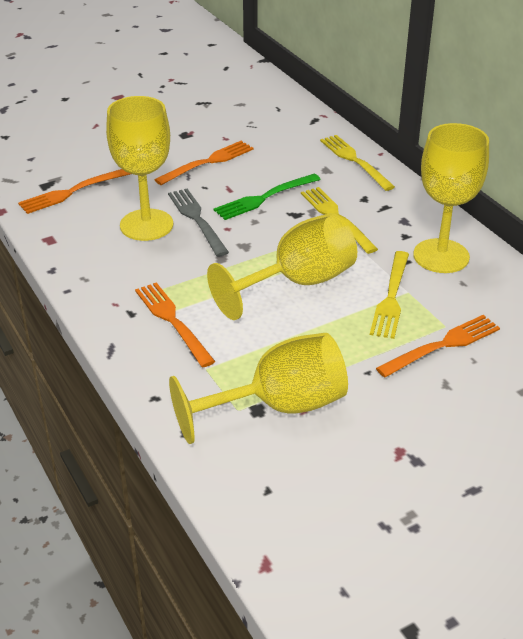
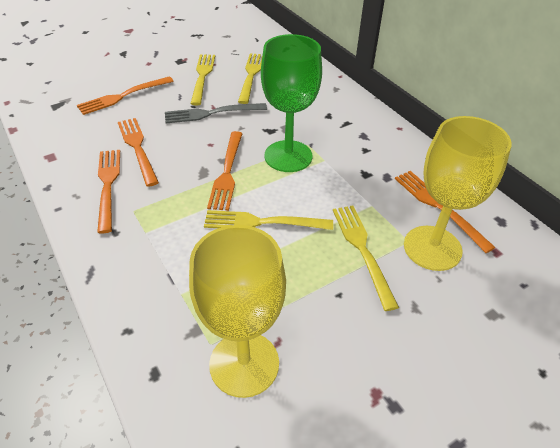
green fork: [214,174,321,220] = 1 -> none = 0
green goblet: none = 0 -> [261,34,322,172] = 1
orange fork: [18,169,131,214] [135,282,215,367] [154,141,254,185] [376,315,500,377] = 4 -> [77,76,174,115] [97,150,120,233] [118,118,159,187] [207,131,243,211] [395,171,496,253] = 5
yellow fork: [301,187,378,254] [320,135,395,191] [370,251,409,339] = 3 -> [190,54,215,105] [204,210,333,230] [238,53,262,104] [333,206,399,311] = 4
yellow goblet: [106,96,173,241] [169,333,348,444] [207,213,357,320] [413,123,489,273] = 4 -> [189,225,286,398] [404,116,511,271] = 2

